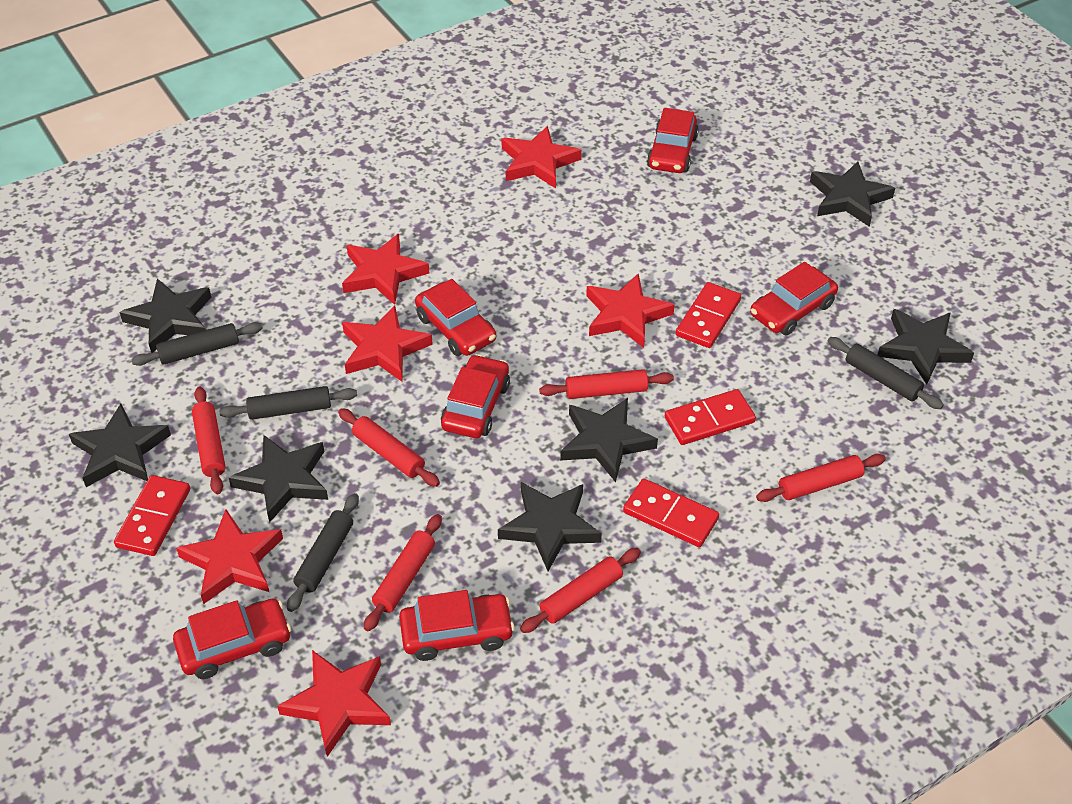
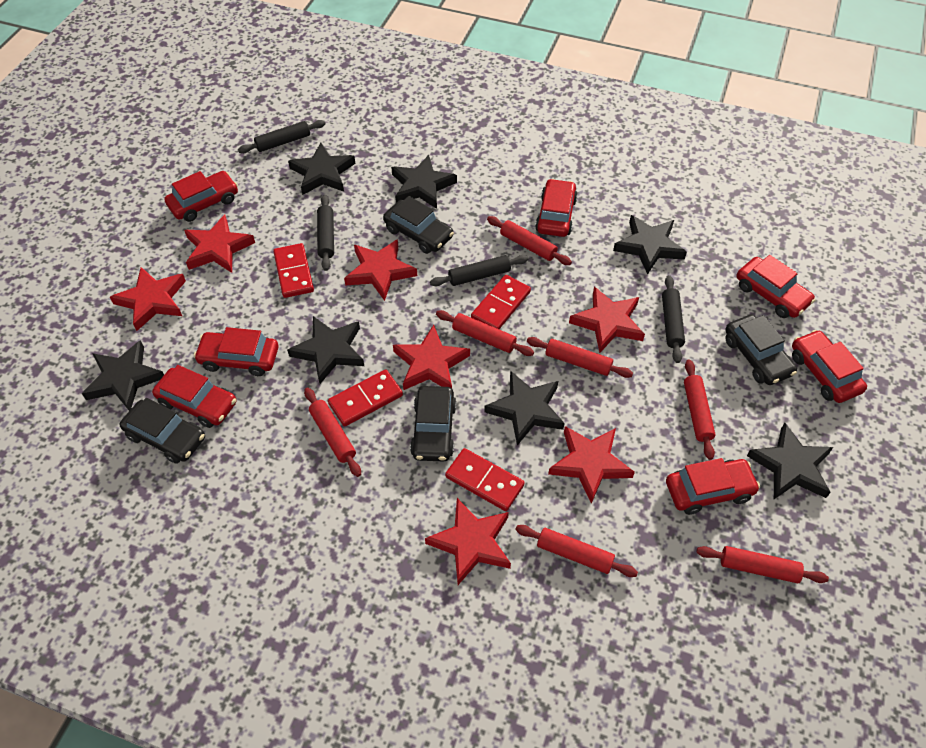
black car: none = 0 -> [120,398,205,464] [383,196,454,254] [410,386,457,462] [725,315,797,385] = 4
red car: [173,599,291,679] [399,590,515,661] [415,279,496,356] [441,354,510,438] [647,108,699,173] [750,262,838,335] = 6 -> [152,365,237,428] [164,171,238,222] [194,327,279,376] [535,179,578,237] [666,458,760,515] [737,255,815,318] [792,330,867,403] = 7
red rolling pin: [192,386,226,494] [338,408,440,487] [364,514,442,631] [520,548,641,633] [539,369,674,399] [756,454,886,502] = 6 -> [304,387,361,477] [436,310,534,356] [487,216,572,265] [515,525,638,577] [527,337,633,378] [684,360,716,460] [696,546,829,583] = 7
red star: [176,509,283,604] [277,650,391,757] [342,234,429,305] [342,305,433,382] [501,126,581,188] [586,274,675,348] = 6 -> [110,267,186,331] [184,215,255,273] [344,239,417,301] [393,325,470,390] [425,498,511,585] [548,426,635,504] [569,287,645,353] = 7

